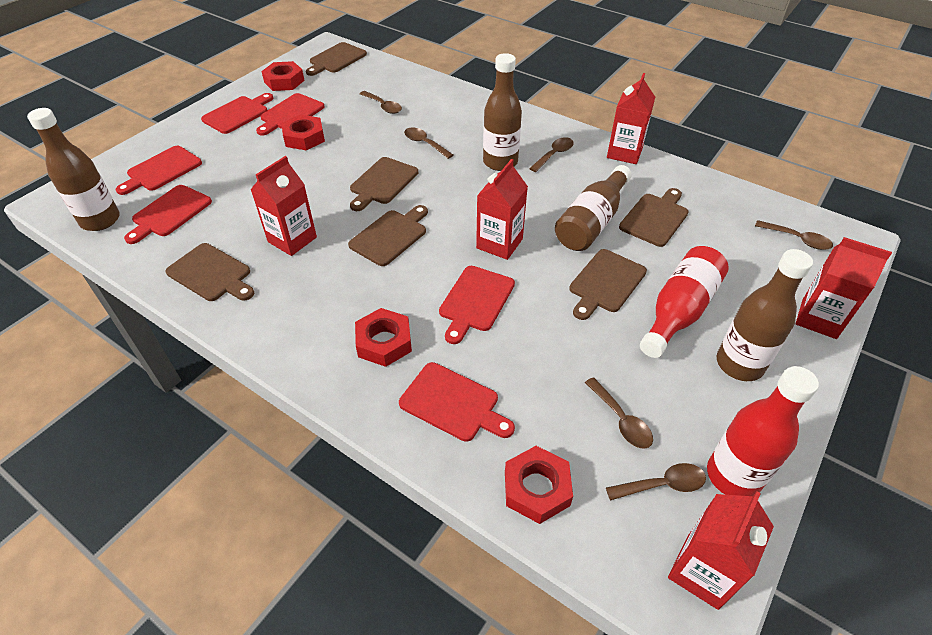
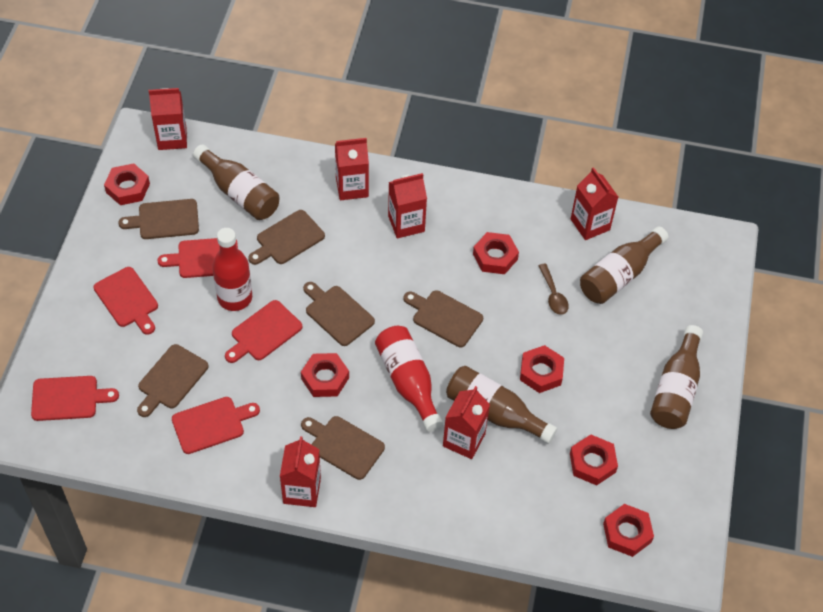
brown spoon: [360,91,402,114] [404,127,453,159] [529,137,574,172] [585,377,653,449] [606,463,706,501] [755,220,833,250] = 6 -> [538,263,569,315] = 1
red carton: [250,156,317,256] [476,159,528,260] [607,73,655,164] [668,491,774,610] [796,237,892,339] = 5 -> [149,88,187,150] [280,436,321,507] [335,138,369,200] [388,173,427,238] [443,386,490,459] [571,167,618,240] = 6
red cutting board: [116,146,202,195] [124,185,212,244] [201,93,274,134] [256,93,325,135] [399,362,515,442] [439,266,515,344] = 6 -> [31,376,119,421] [93,267,158,335] [157,238,238,278] [172,397,260,454] [225,300,303,363] = 5
red nut: [261,61,305,91] [281,115,325,151] [355,308,412,367] [505,446,573,524] = 4 -> [104,163,150,205] [301,353,349,397] [473,232,519,274] [520,345,564,393] [570,434,618,485] [603,504,654,557] = 6

